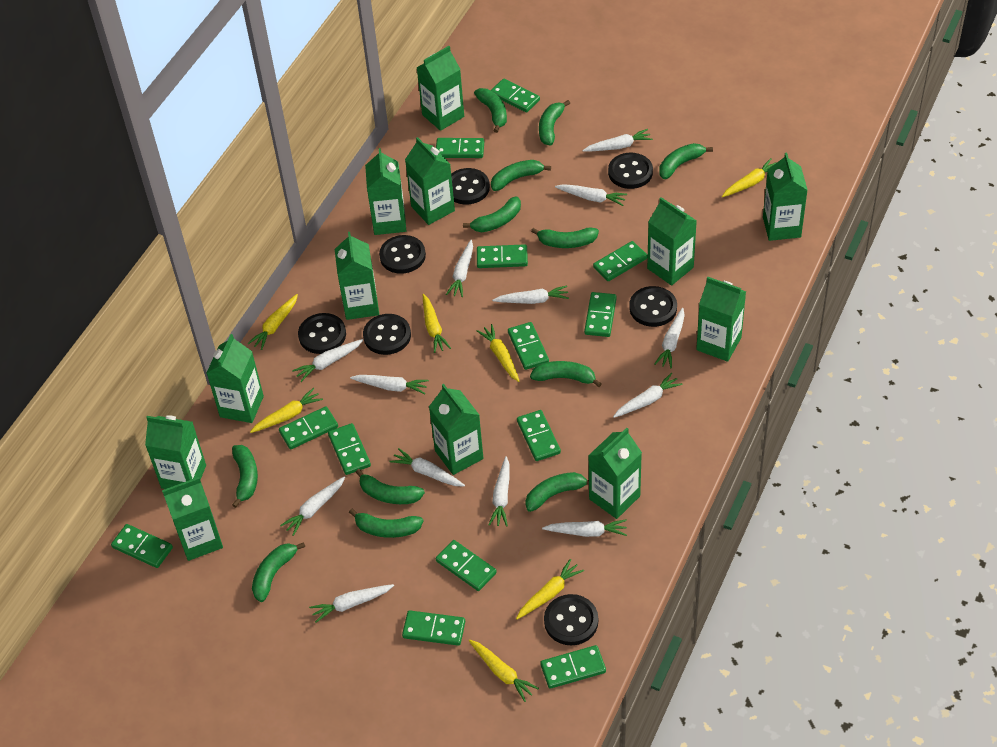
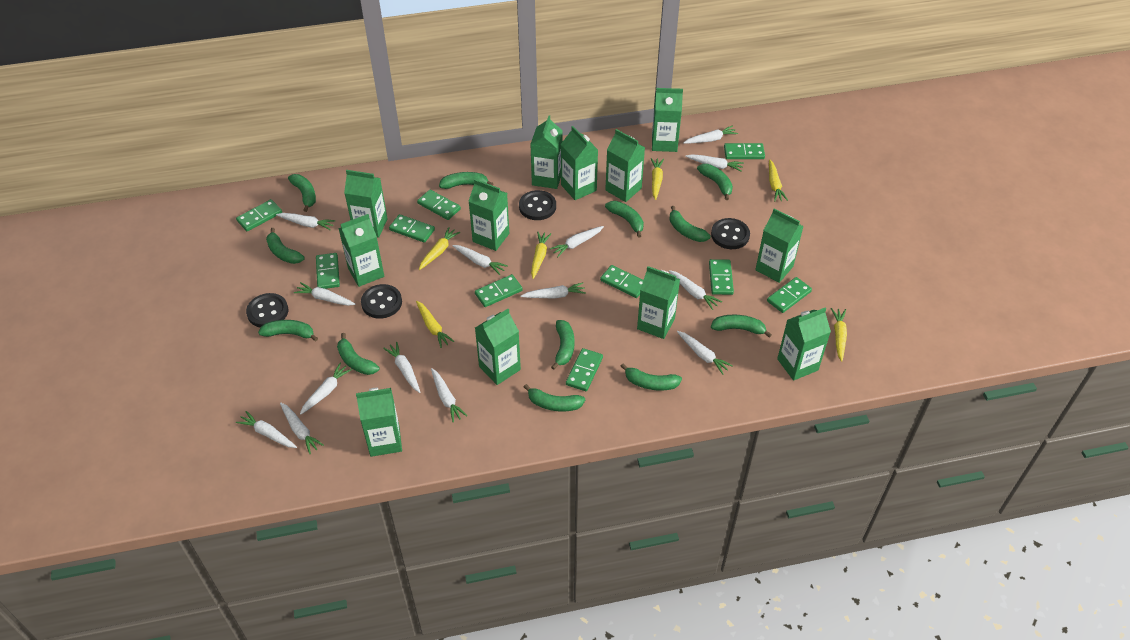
black button: [298,313,346,354] [363,314,411,355] [379,235,426,274] [451,168,490,205] [544,594,598,645] [608,153,653,189] [629,286,677,327] = 7 -> [246,293,288,328] [361,284,402,319] [519,190,556,220] [711,218,750,249] = 4
green domino: [111,524,173,568] [279,406,338,449] [328,423,371,475] [402,610,465,646] [436,138,484,158] [436,540,497,591] [477,244,528,268] [491,79,540,112] [508,322,549,370] [517,410,561,461] [540,645,606,689] [584,292,617,337] [593,241,648,281] = 13 -> [236,199,282,231] [316,253,340,289] [389,214,435,243] [417,190,461,220] [475,274,523,307] [566,348,603,391] [600,265,643,298] [709,259,734,295] [724,143,765,159] [767,277,812,313] = 10
white carrot: [280,476,345,536] [292,339,363,382] [309,584,394,623] [350,375,429,394] [389,448,465,486] [446,240,473,297] [488,456,510,526] [492,286,569,304] [542,519,627,537] [555,184,627,206] [583,129,653,152] [613,373,683,418] [654,308,685,369] = 13 -> [236,411,297,448] [276,213,336,231] [280,403,324,454] [294,282,356,306] [300,363,352,415] [383,342,420,393] [431,368,467,422] [452,245,508,275] [521,282,586,299] [550,226,604,257] [669,270,722,310] [677,331,733,375] [683,125,738,144] [685,154,744,172] = 14
yellow carrot: [248,294,298,350] [250,388,323,433] [423,294,451,353] [469,640,539,702] [477,324,519,382] [516,559,584,619] [722,158,777,197] = 7 -> [416,301,454,348] [419,227,460,270] [531,232,551,279] [651,158,664,200] [769,159,788,202] [831,308,847,362] = 6

